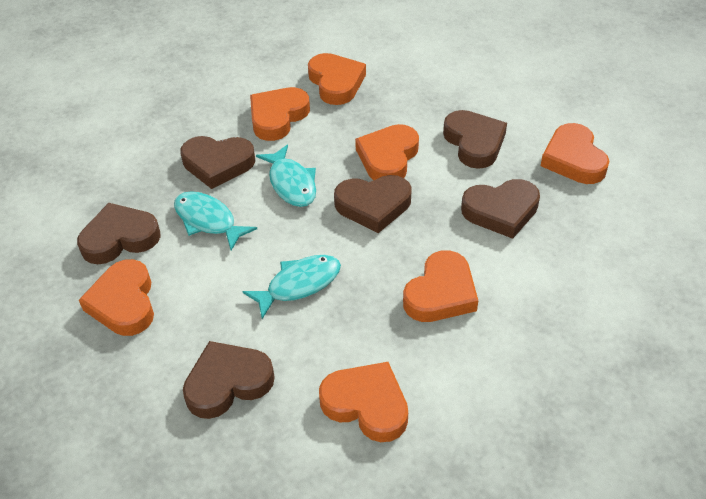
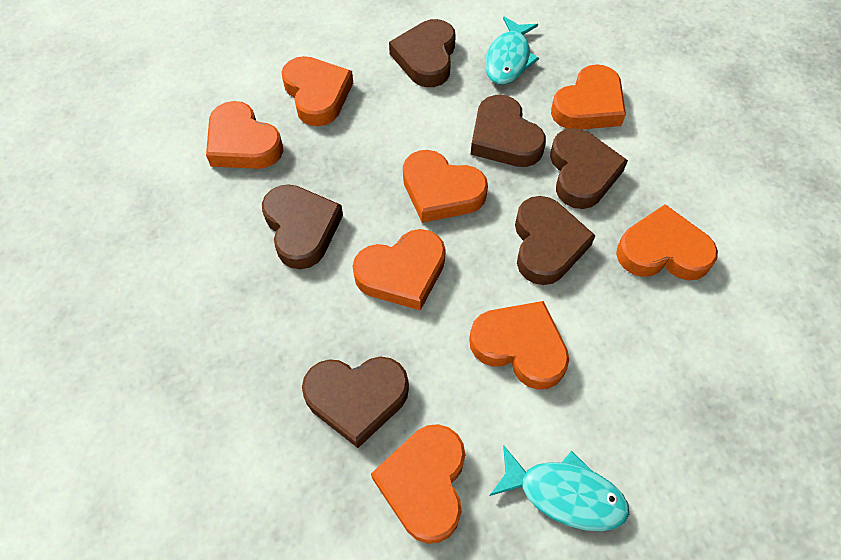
orange heart: [79,259,154,336] [250,87,310,141] [308,53,366,105] [319,362,408,442] [355,124,419,180] [403,250,478,322] [541,123,609,184] = 7 -> [206,101,283,169] [281,56,353,126] [352,229,446,311] [371,424,465,544] [403,150,488,223] [469,301,569,390] [551,64,626,129] [616,204,718,280] = 8
turquoise fish: [174,191,257,251] [242,255,341,319] [256,144,316,207] = 3 -> [485,17,539,85] [489,445,629,531] = 2

